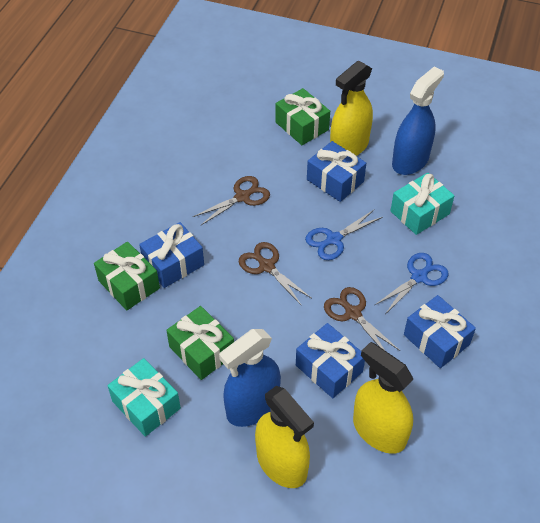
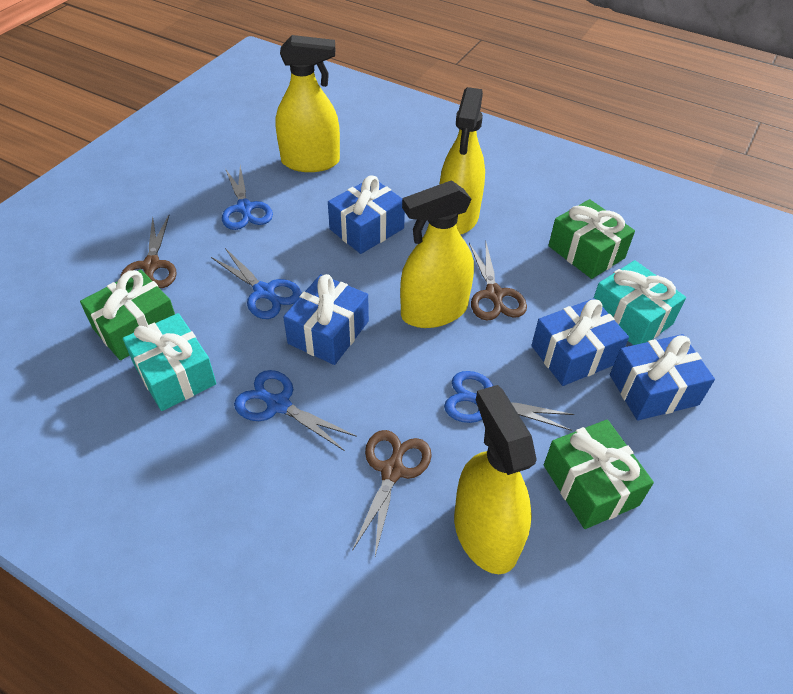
blue scissors: [305,210,383,260] [375,253,449,314] = 2 -> [211,248,302,319] [222,166,273,230] [234,370,357,451] [444,371,574,431] = 4
blue spray bottle: [219,329,281,427] [392,66,444,175] = 2 -> none = 0
yellow spray bottle: [255,386,314,488] [330,60,373,156] [353,342,413,454] = 3 -> [276,35,340,172] [400,180,474,328] [439,87,485,235] [454,385,537,574] = 4

